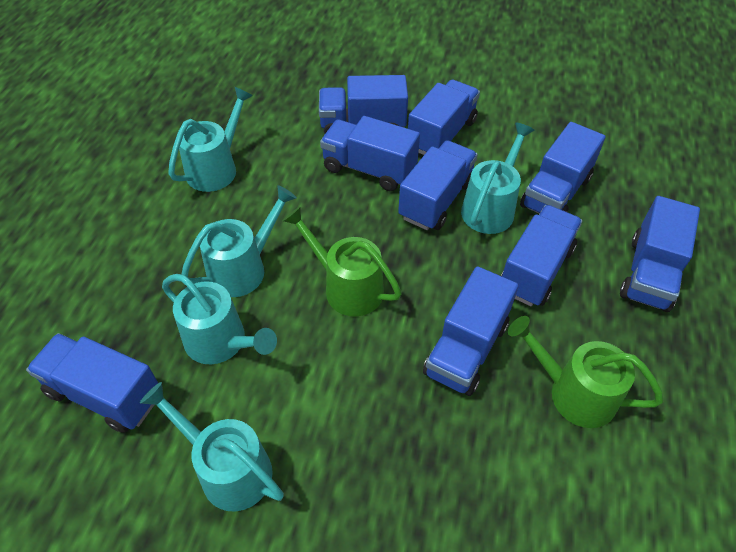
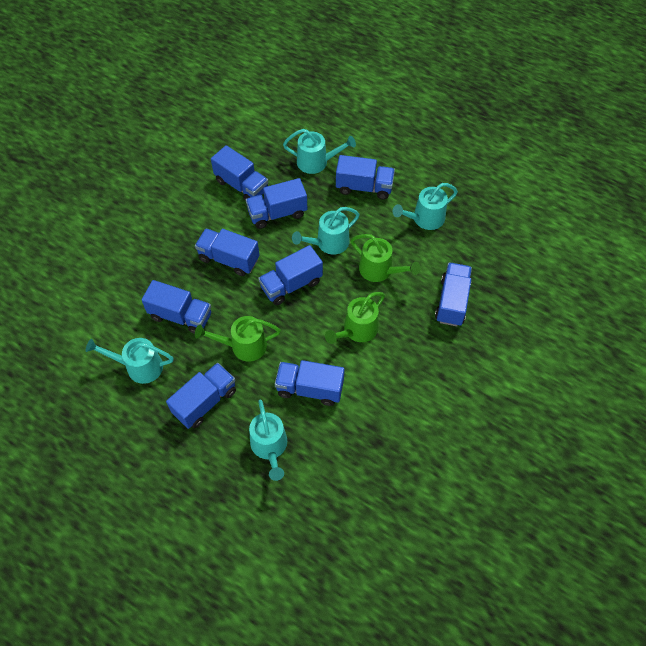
green watering can: [283,206,402,317] [508,316,664,428] = 2 -> [195,316,281,361] [325,292,385,344] [351,234,420,282] = 3

